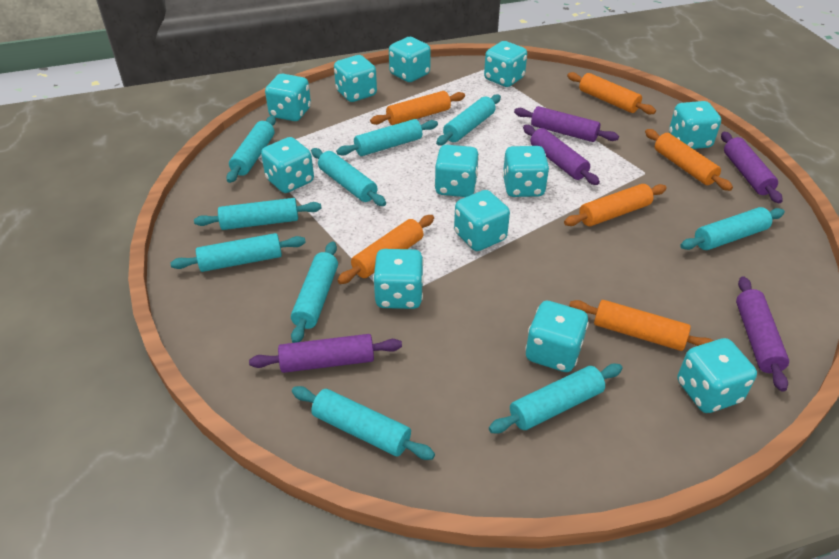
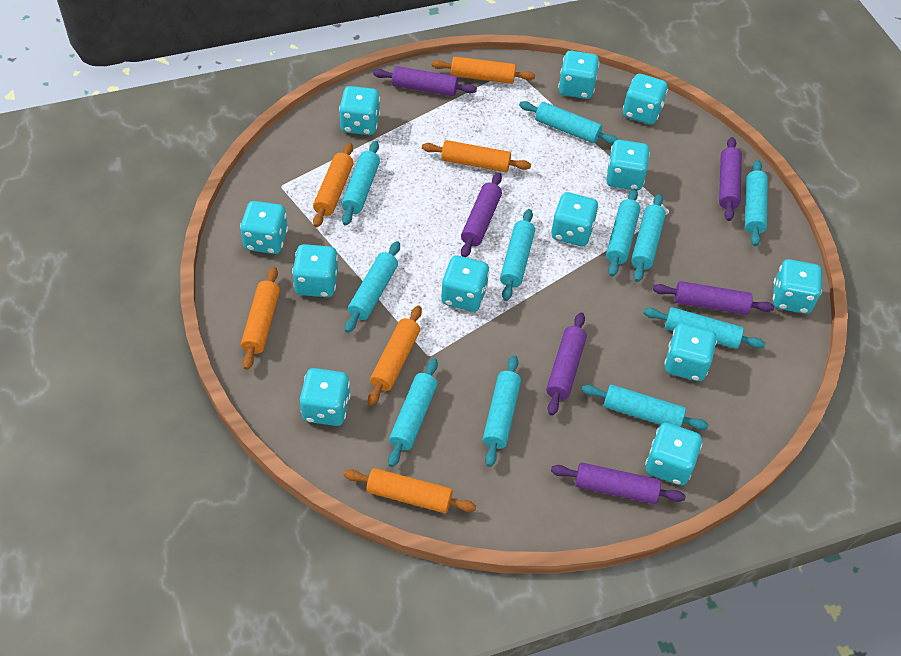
purple rolling pin: [249,334,402,373] [514,106,619,142] [523,125,600,185] [721,132,783,203] [736,276,789,392] = 5 -> [373,66,477,96] [461,173,502,257] [546,313,587,415] [551,462,686,504] [653,281,774,315] [719,137,742,221] = 6
turquoise rolling pin: [170,233,306,272] [194,198,322,230] [226,116,276,183] [291,241,338,343] [292,386,435,460] [311,148,386,206] [336,119,438,156] [436,94,501,145] [489,364,623,434] [680,207,785,250] = 10 -> [342,141,380,226] [345,241,400,333] [388,358,438,467] [483,355,521,467] [500,209,535,301] [519,101,618,144] [582,385,709,430] [606,189,640,277] [631,194,666,282] [644,307,765,349] [745,160,768,246] = 11

